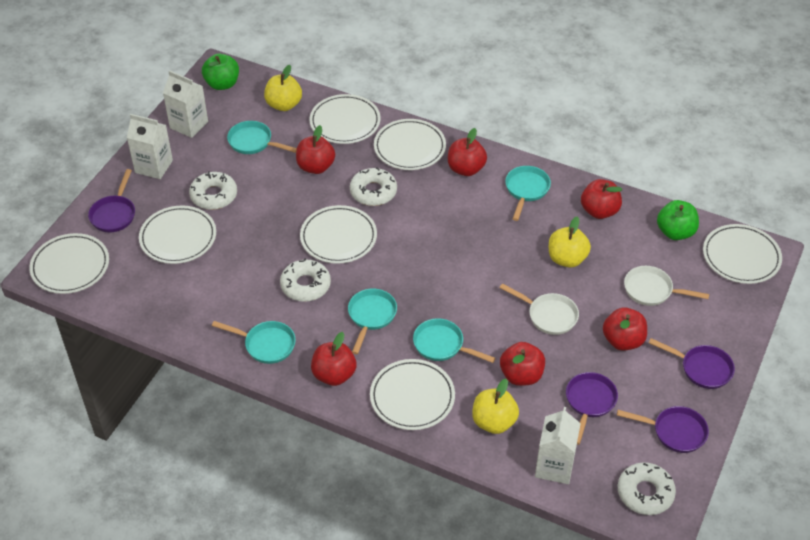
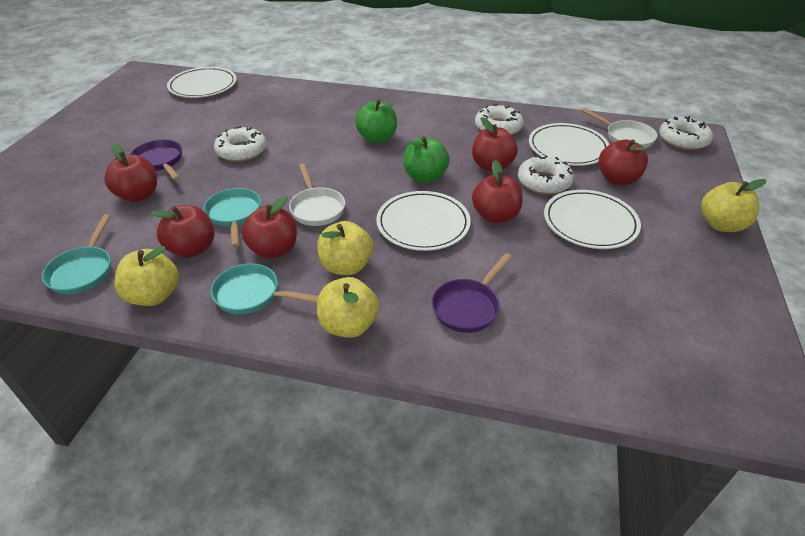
purple pan: [88,169,135,233] [566,372,618,445] [617,406,709,453] [649,338,735,389] = 4 -> [130,139,182,180] [432,253,512,333] = 2
turquoise pan: [212,321,296,364] [227,121,297,154] [348,289,397,354] [413,318,495,363] [505,166,551,221] = 5 -> [42,214,111,295] [204,188,261,247] [211,263,318,314] = 3
white carton: [127,114,173,179] [163,70,208,138] [535,407,581,484] = 3 -> none = 0
white plate: [29,233,109,294] [139,206,216,264] [300,205,377,264] [309,94,381,144] [370,359,455,430] [374,119,446,170] [703,224,782,284] = 7 -> [167,67,237,98] [376,191,471,251] [529,123,609,166] [544,190,641,249] = 4
yellow apple: [264,65,302,111] [472,379,519,434] [549,217,591,268] = 3 -> [114,246,179,306] [317,221,373,275] [317,277,379,338] [701,179,766,232] = 4

